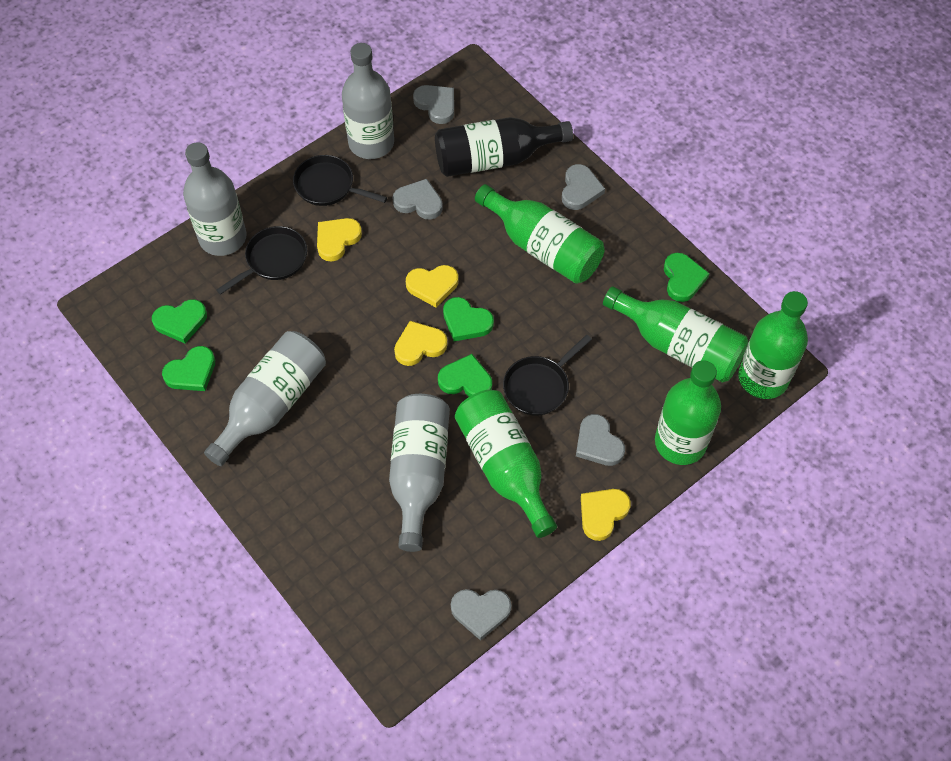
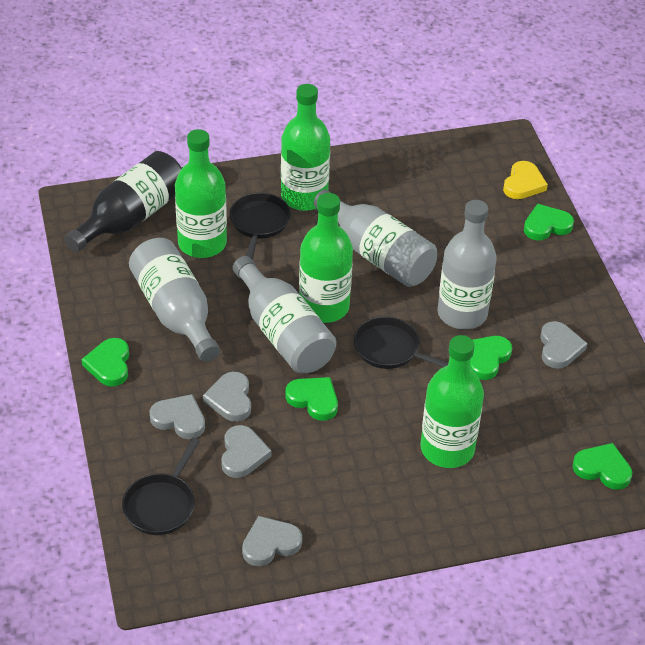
green bottle: [455,390,557,538] [475,184,605,284] [603,286,749,383] [655,360,721,465] [738,291,808,399] = 5 -> [175,129,227,258] [281,84,330,211] [299,193,353,323] [420,335,484,468] = 4
yellow heart: [317,218,362,262] [394,321,447,366] [406,265,458,307] [581,489,631,541] = 4 -> [503,161,548,199] = 1

